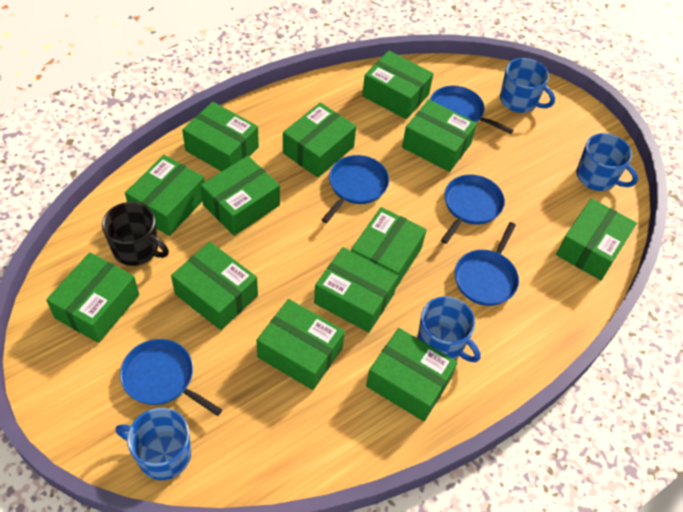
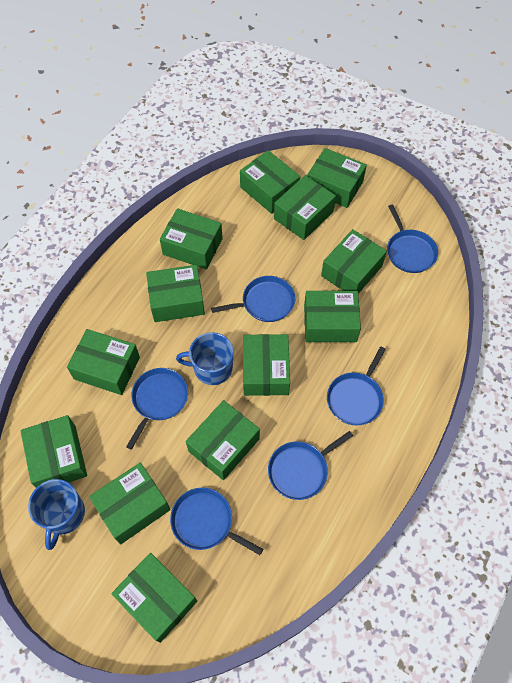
black mug: [102,202,169,266] = 1 -> none = 0
blue mug: [116,408,191,480] [417,296,481,362] [500,58,555,113] [576,133,638,191] = 4 -> [28,479,85,550] [176,332,234,385] = 2
blue pan: [120,339,222,416] [321,155,389,223] [430,86,514,134] [441,175,505,244] [455,222,519,306] = 5 -> [126,368,188,450] [170,487,263,555] [211,276,295,322] [268,431,353,500] [327,347,386,425] [387,205,438,273] = 6

